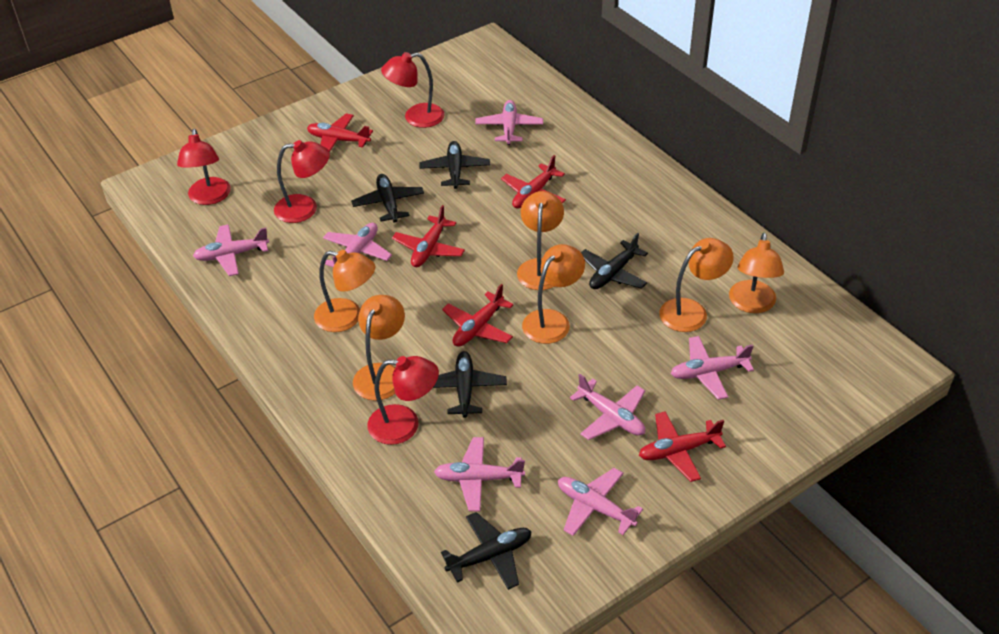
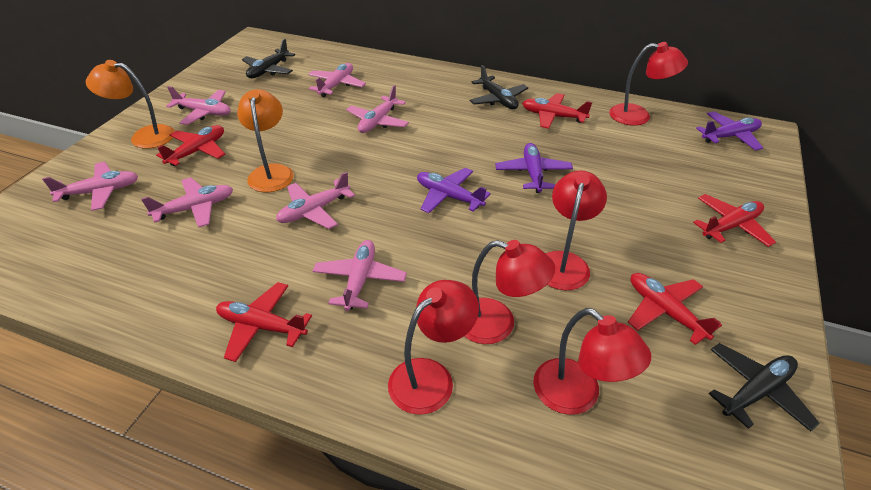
black plane: [351,174,424,223] [420,141,490,189] [433,351,507,418] [441,512,532,590] [581,233,648,289] = 5 -> [242,39,295,78] [470,65,528,109] [709,343,820,432] = 3
orange lamp: [314,250,375,332] [353,295,405,401] [517,191,564,290] [522,244,585,344] [659,238,734,332] [729,233,784,313] = 6 -> [86,60,175,149] [237,89,294,192] = 2
purple plane: none = 0 -> [417,168,491,213] [495,143,573,193] [696,112,763,151] = 3
red lamp: [177,129,231,205] [274,140,330,223] [368,356,439,445] [381,52,445,128] = 4 -> [388,280,479,415] [464,240,555,344] [533,308,651,415] [546,170,607,290] [609,42,688,126] = 5

